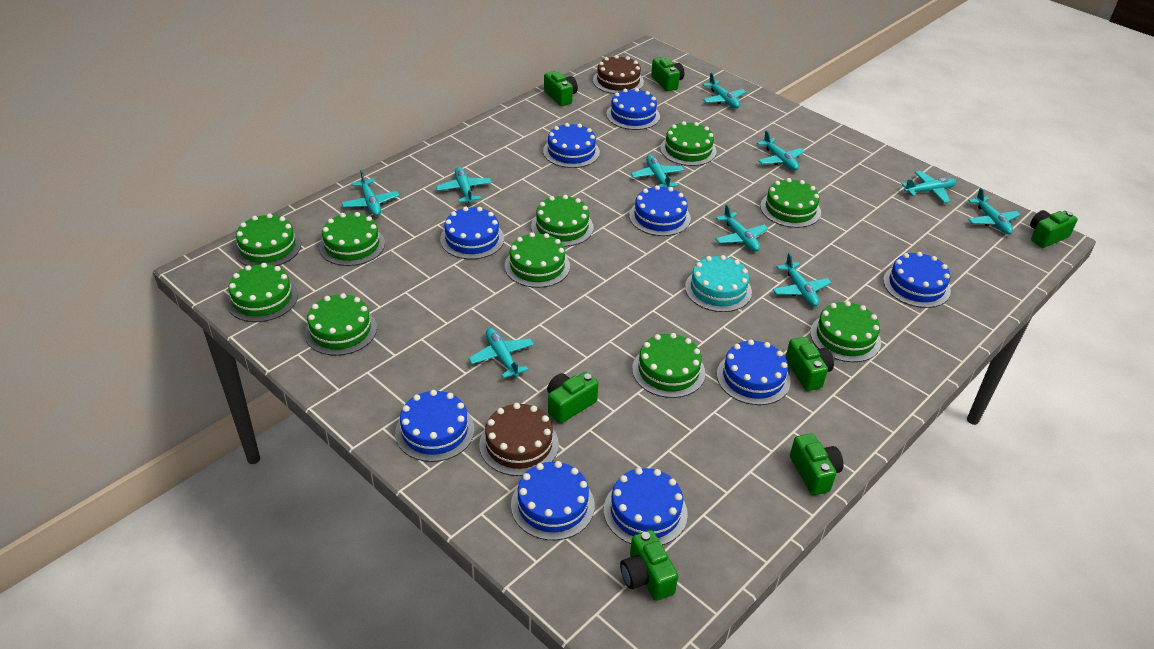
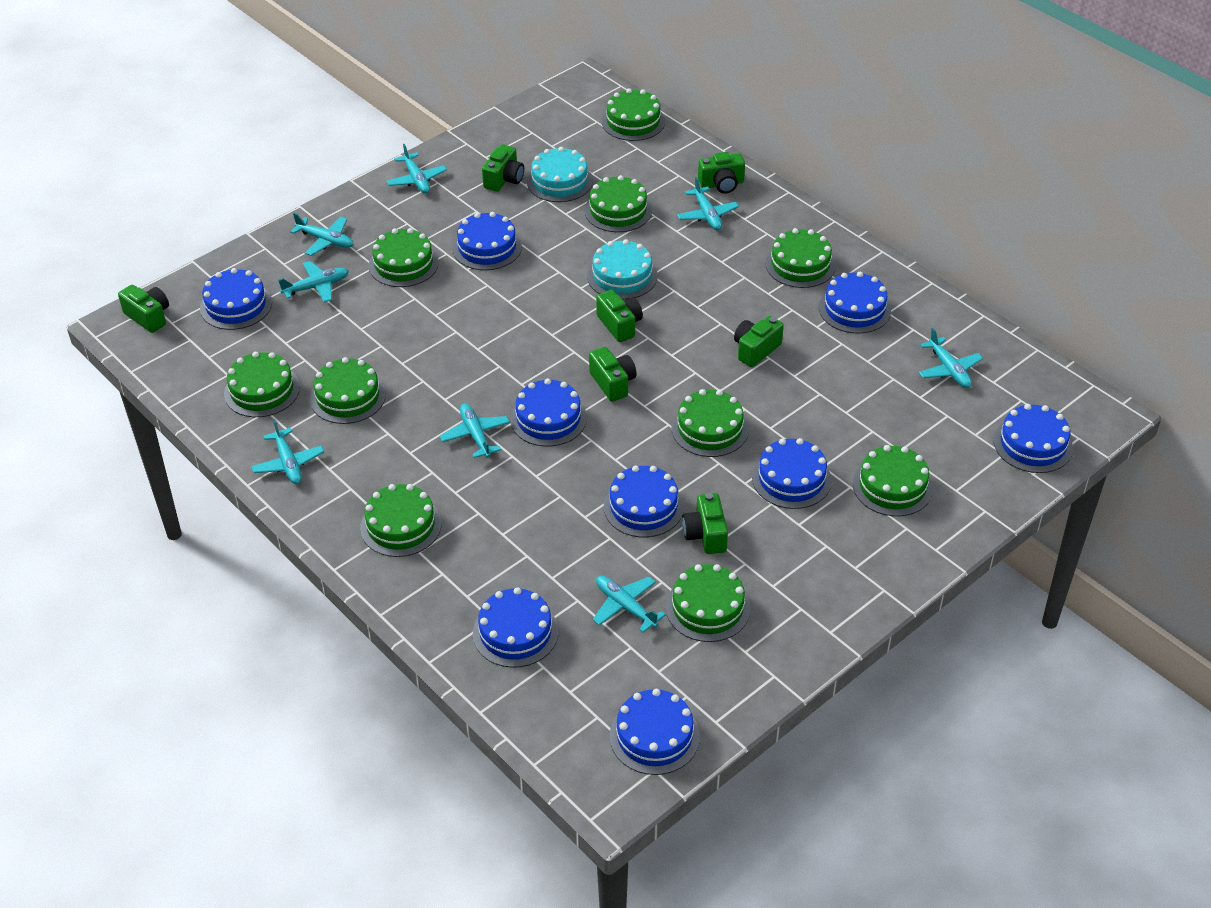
brown cake: [479,403,559,476] [593,55,644,94] = 2 -> none = 0
turquoise cake: [685,255,752,312] = 1 -> [527,147,593,202] [587,239,658,300] = 2
turquoise plane: [341,170,399,216] [436,167,492,203] [468,328,534,378] [631,155,684,188] [703,73,746,108] [715,204,769,251] [757,130,805,170] [772,253,831,307] [901,171,956,203] [968,188,1021,235] = 10 -> [251,419,324,484] [278,261,349,303] [290,213,354,256] [387,144,447,194] [440,403,510,458] [593,576,666,632] [677,177,739,230] [919,328,983,388] = 8

